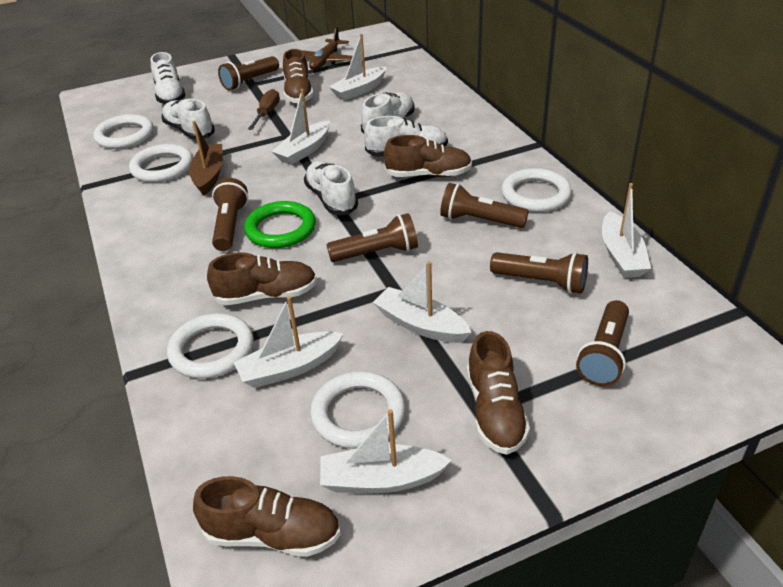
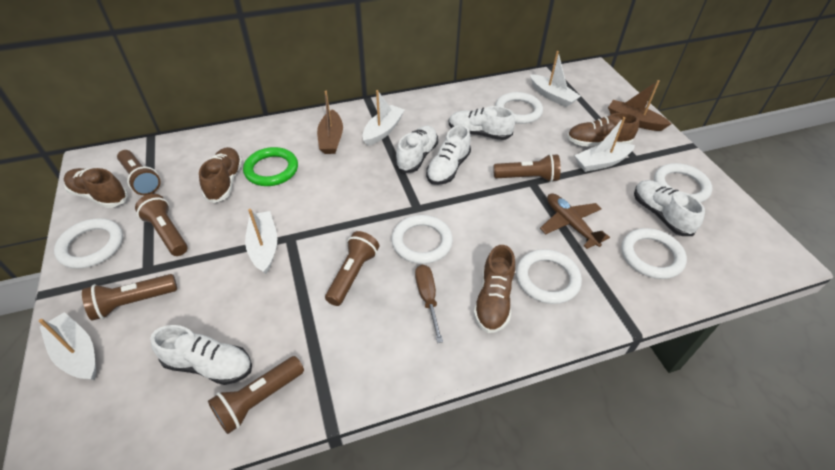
brown boat: [189,121,223,195] = 1 -> [317,91,343,154] [608,80,672,131] = 2
brown shoe: [193,476,341,557] [207,252,317,305] [283,49,314,103] [384,135,472,177] [467,331,530,455] = 5 -> [64,168,128,208] [199,147,243,203] [474,245,515,333] [567,113,639,146] = 4
white boat: [234,296,344,388] [271,89,330,165] [320,409,452,493] [329,34,386,101] [373,261,472,343] [602,183,651,278] = 6 -> [39,312,96,380] [245,209,277,274] [362,90,405,146] [530,51,581,107] [574,117,635,172] = 5
white ring: [93,114,154,149] [129,144,193,183] [167,313,254,379] [310,371,405,449] [501,168,572,212] = 5 -> [54,218,123,269] [392,215,453,264] [495,92,543,124] [516,249,582,304] [621,228,687,279] [654,163,712,202] = 6

